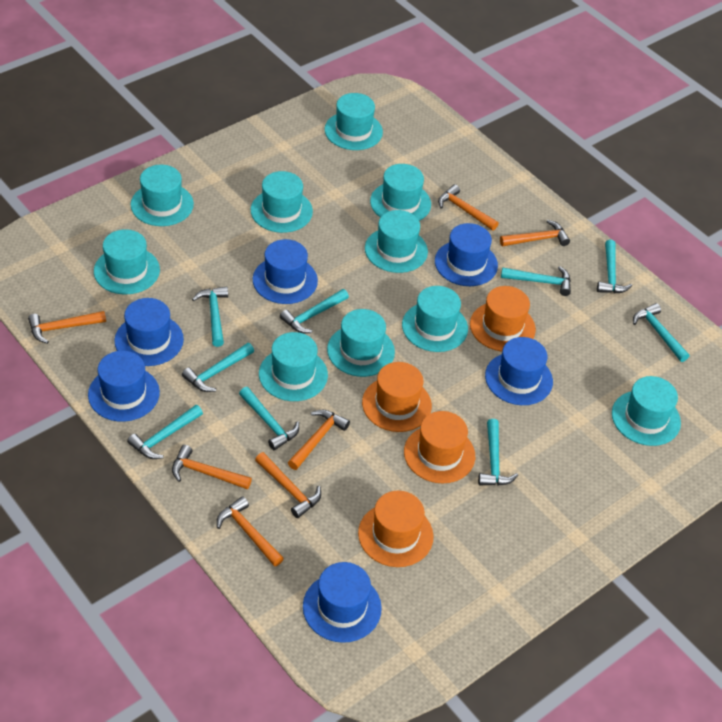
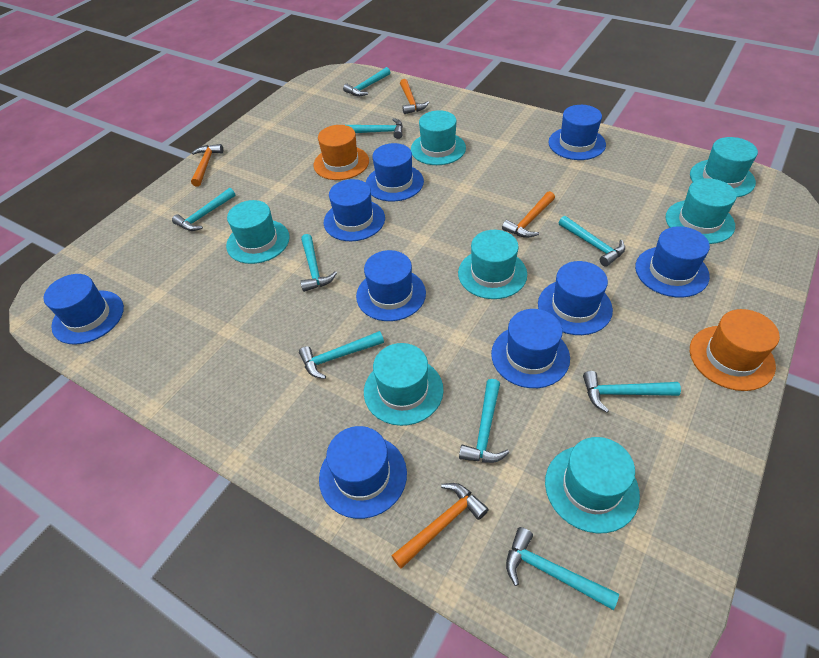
blue hat: [88,351,160,422] [114,298,184,366] [253,239,318,304] [303,562,382,643] [435,223,498,286] [485,337,553,405] = 6 -> [44,274,124,345] [319,426,407,519] [324,179,385,241] [356,250,426,321] [366,143,424,202] [491,309,570,388] [538,261,613,335] [548,105,606,160] [635,226,710,298] = 9
orange hammer: [28,311,106,344] [172,445,252,490] [217,496,284,567] [255,452,321,518] [288,410,350,470] [438,184,499,231] [500,220,570,246] = 7 -> [191,144,223,187] [391,483,489,569] [400,79,429,114] [502,191,555,238] = 4
orange hat: [358,491,434,567] [362,362,432,432] [404,411,475,483] [470,286,536,352] = 4 -> [314,125,369,180] [690,309,780,391] = 2
turquoise hat: [94,229,160,294] [130,165,194,226] [251,171,313,233] [259,332,328,401] [325,93,383,150] [327,309,395,377] [365,210,428,273] [370,164,431,221] [402,286,468,352] [612,376,681,446] = 10 -> [226,200,290,264] [364,343,443,426] [411,110,466,165] [458,230,527,299] [545,437,640,533] [666,178,737,244] [690,137,758,197] = 7

